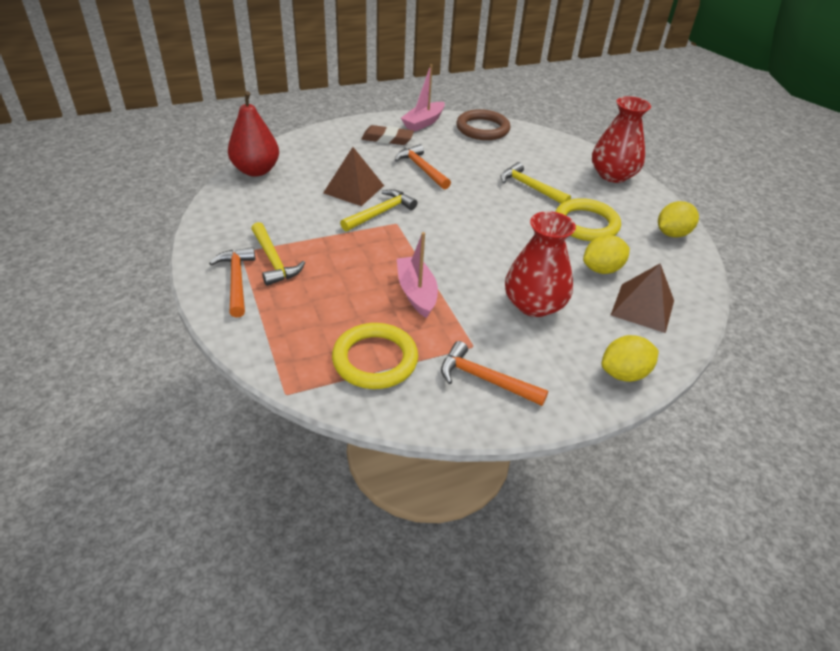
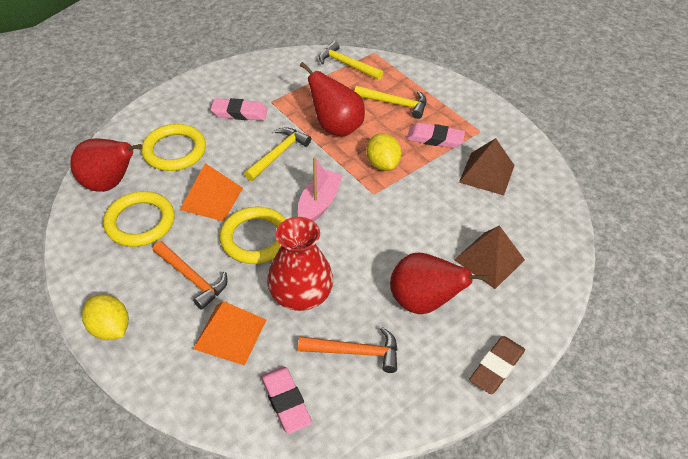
brown ring: [456,109,511,140] = 1 -> none = 0
orange hammer: [209,247,255,317] [395,144,451,190] [441,341,548,406] = 3 -> [153,241,228,310] [298,327,398,373] = 2
orange pyramid: none = 0 -> [180,163,243,222] [193,301,266,366] = 2
pink boat: [397,232,438,318] [401,64,445,132] = 2 -> [298,157,343,221] = 1
pink eraser: none = 0 -> [211,98,268,121] [261,366,312,434] [407,123,465,148] = 3
red pear: [228,91,279,176] = 1 -> [70,138,143,192] [300,62,365,137] [390,253,488,314] = 3
red vase: [505,211,576,317] [592,96,651,183] = 2 -> [267,217,333,311] = 1
yellow lemon: [583,235,630,274] [602,335,659,382] [658,201,699,238] = 3 -> [82,295,129,340] [367,133,402,171] = 2
yellow ring: [332,323,418,389] [555,198,621,241] = 2 -> [103,191,175,247] [141,124,206,171] [220,207,286,264] = 3

